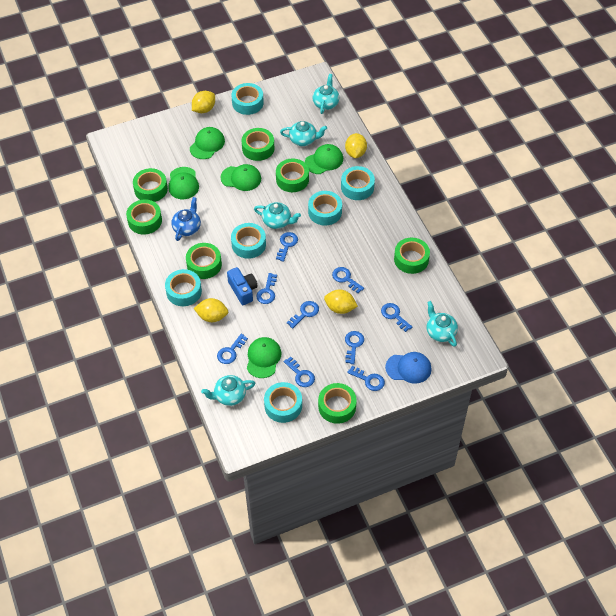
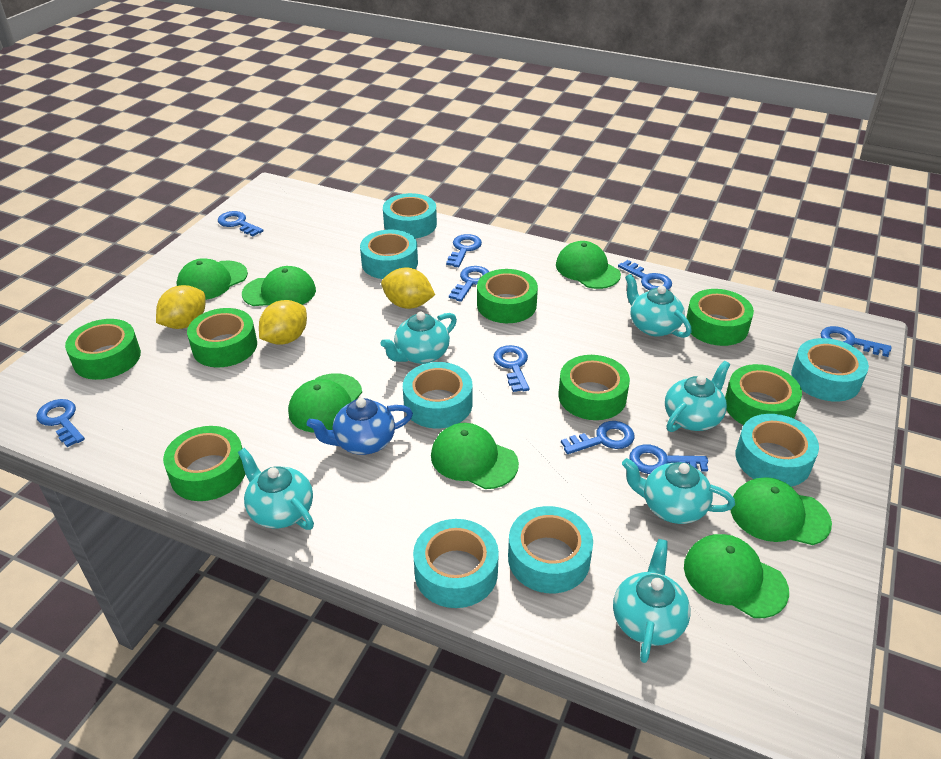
blue camera: [227,267,258,305] = 1 -> none = 0
blue cap: [385,352,432,384] = 1 -> none = 0
green cap: [168,167,199,199] [190,127,225,159] [221,164,261,191] [247,337,281,378] [305,144,343,174] = 5 -> [176,258,248,300] [242,266,316,306] [288,373,362,432] [431,423,519,489] [556,241,621,289] [684,534,789,618] [730,477,832,545] = 7
turquoise tape: [165,269,202,306] [231,83,264,115] [231,223,266,259] [264,382,302,423] [308,191,342,226] [341,166,375,200] = 6 -> [360,230,418,279] [383,193,437,239] [403,362,472,428] [413,519,499,608] [508,506,593,593] [736,414,819,487] [791,338,869,402] = 7
turquoise teapot: [201,375,256,406] [254,202,301,229] [280,121,327,146] [312,74,340,114] [427,301,458,347] = 5 -> [238,448,314,530] [380,312,457,364] [613,539,691,663] [622,458,735,524] [625,274,692,338] [665,361,730,432] = 6
yellow lemon: [192,91,215,113] [194,298,228,322] [324,290,358,314] [345,133,367,158] = 4 -> [156,285,205,329] [259,300,307,345] [381,268,435,309] = 3

